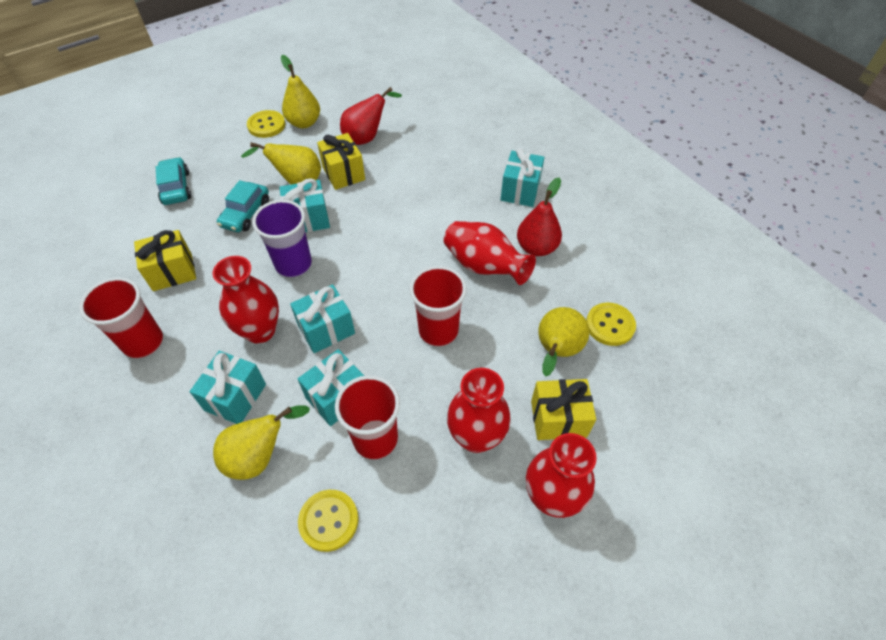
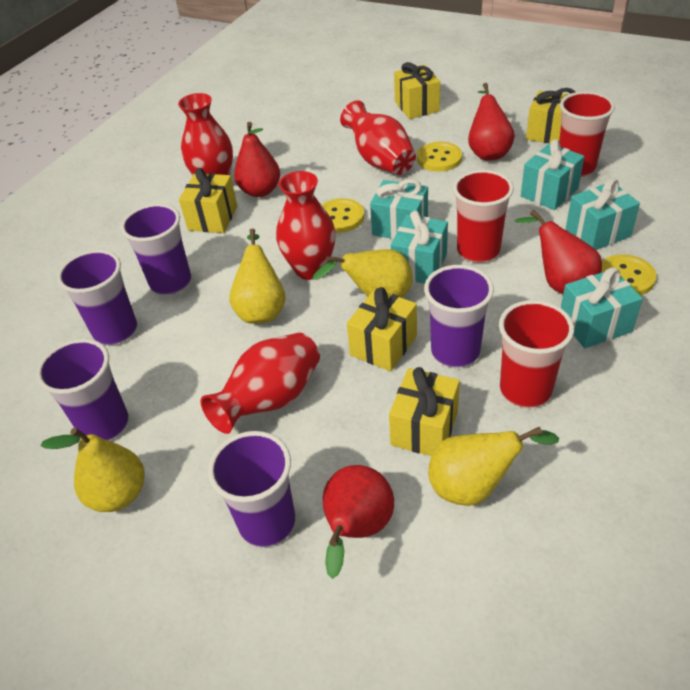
purple cup: [252,200,312,277] = 1 -> [36,339,129,441] [57,250,137,345] [121,203,191,295] [208,431,295,547] [424,265,494,367] = 5
red pear: [340,87,402,145] [517,178,562,256] = 2 -> [234,122,280,197] [323,465,394,579] [468,83,515,161] [515,209,602,294] = 4
turquoise car: [156,157,191,205] [217,180,269,232] = 2 -> none = 0
yellow gift: [134,230,196,291] [317,133,365,190] [531,379,596,440] = 3 -> [179,168,237,233] [347,287,417,371] [389,367,460,456] [394,62,440,119] [526,88,575,143] = 5

